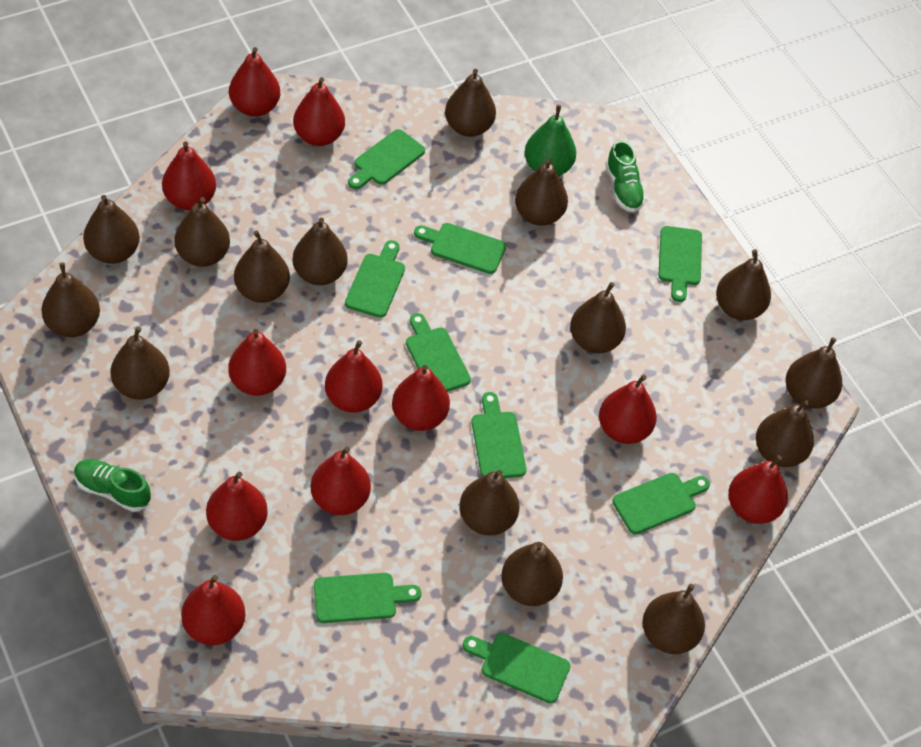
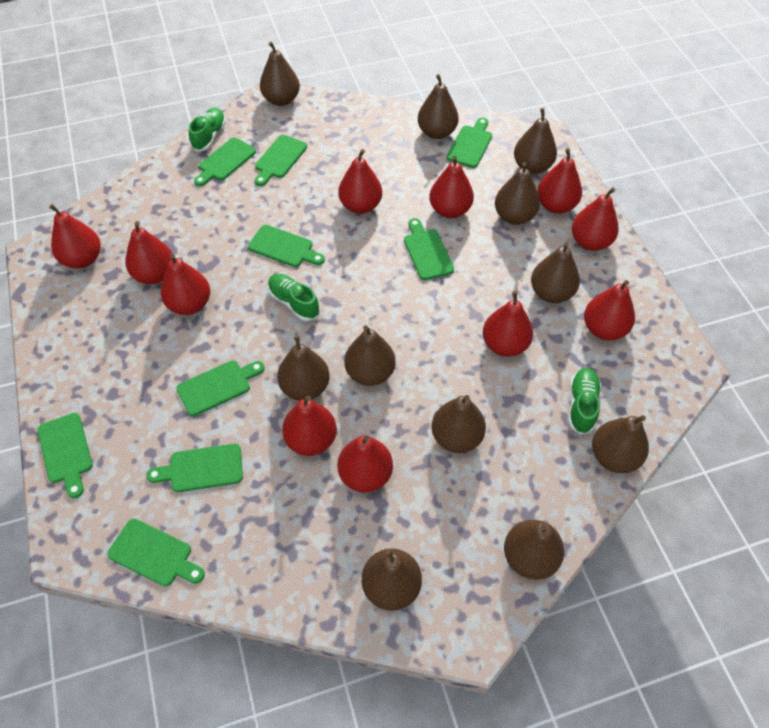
brown pear: [41,262,100,337] [83,195,140,264] [111,327,170,400] [174,197,230,267] [234,230,290,303] [293,218,348,285] [445,69,496,137] [459,470,520,535] [501,542,563,606] [515,158,568,226] [570,282,626,353] [642,584,705,654] [716,249,771,320] [756,400,814,467] [786,337,842,409] = 15 -> [260,42,300,106] [277,335,330,401] [344,325,396,386] [362,548,422,611] [418,74,459,139] [432,395,486,453] [495,162,540,225] [504,520,564,580] [514,108,557,174] [531,242,580,303] [592,415,649,473] = 11
green pear: [525,105,576,176] = 1 -> none = 0
green shoe: [74,459,151,512] [606,140,646,212] = 2 -> [189,108,226,152] [268,274,320,321] [569,368,601,435] = 3

